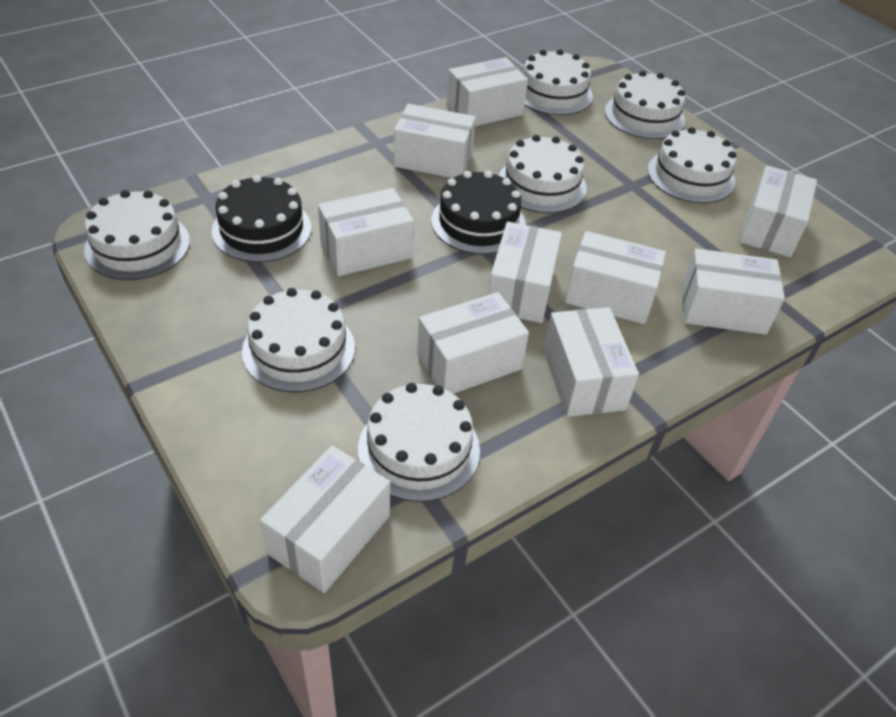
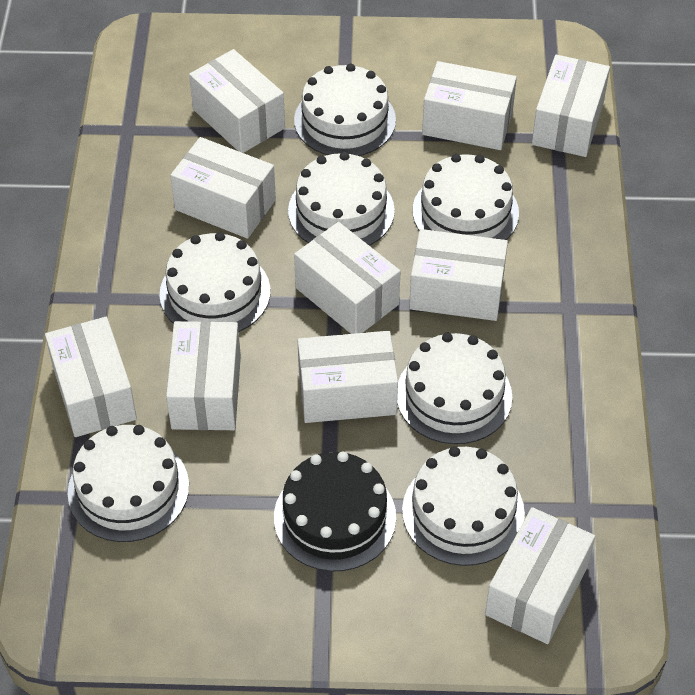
black cake: [212,175,311,262] [431,171,526,254] = 2 -> [274,452,396,572] = 1

